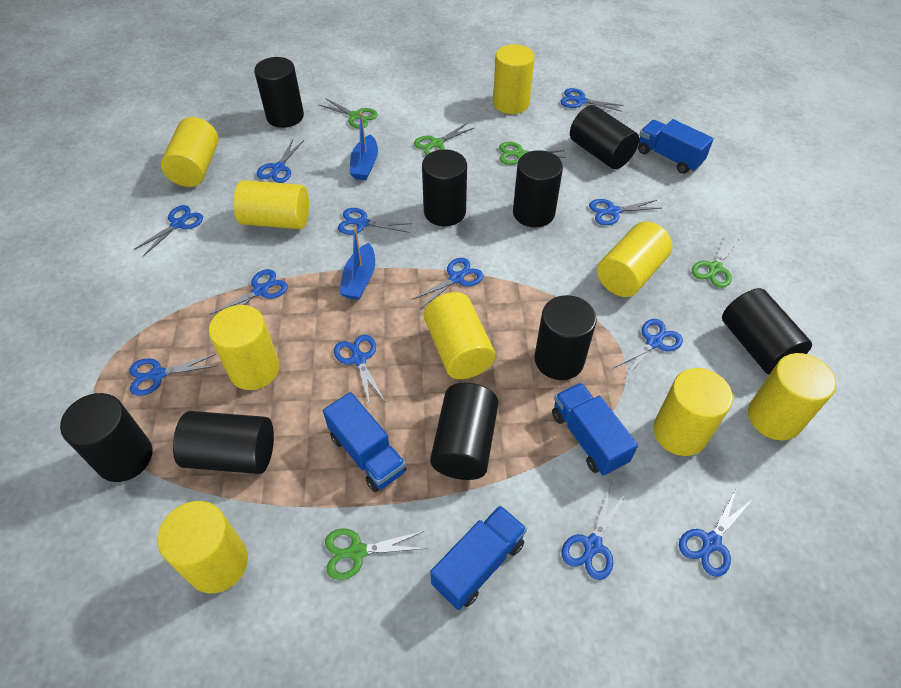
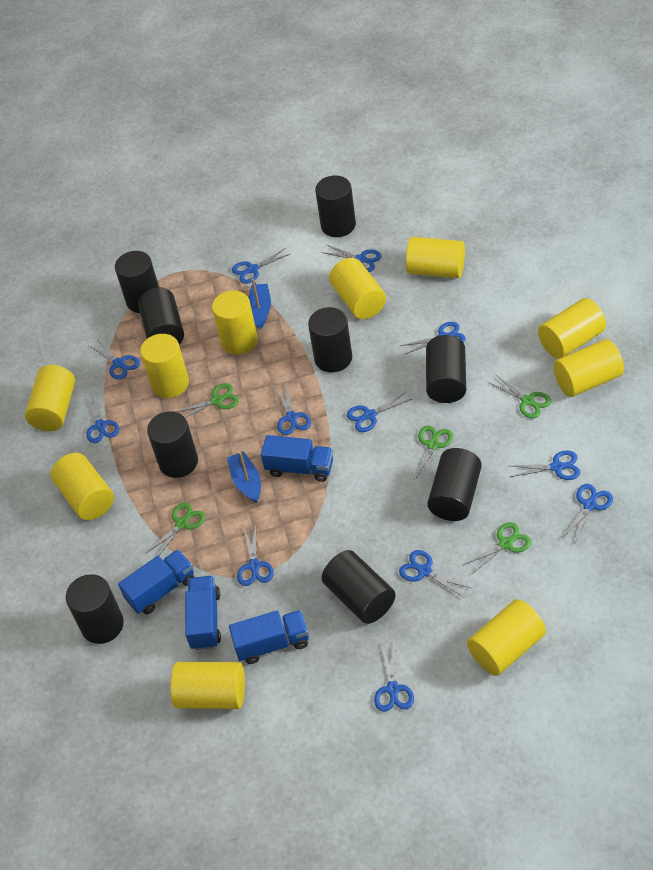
yellow cylinder: [157,501,248,593] [161,117,219,187] [209,305,280,390] [233,180,309,229] [424,292,495,379] [493,44,535,114] [597,222,673,297] [653,368,733,456] [748,353,836,440] = 9 -> [25,365,75,431] [51,453,114,520] [140,334,189,398] [170,662,245,709] [212,290,258,355] [329,258,386,319] [406,237,465,278] [467,599,546,676] [538,298,606,359] [553,339,624,397] = 10

